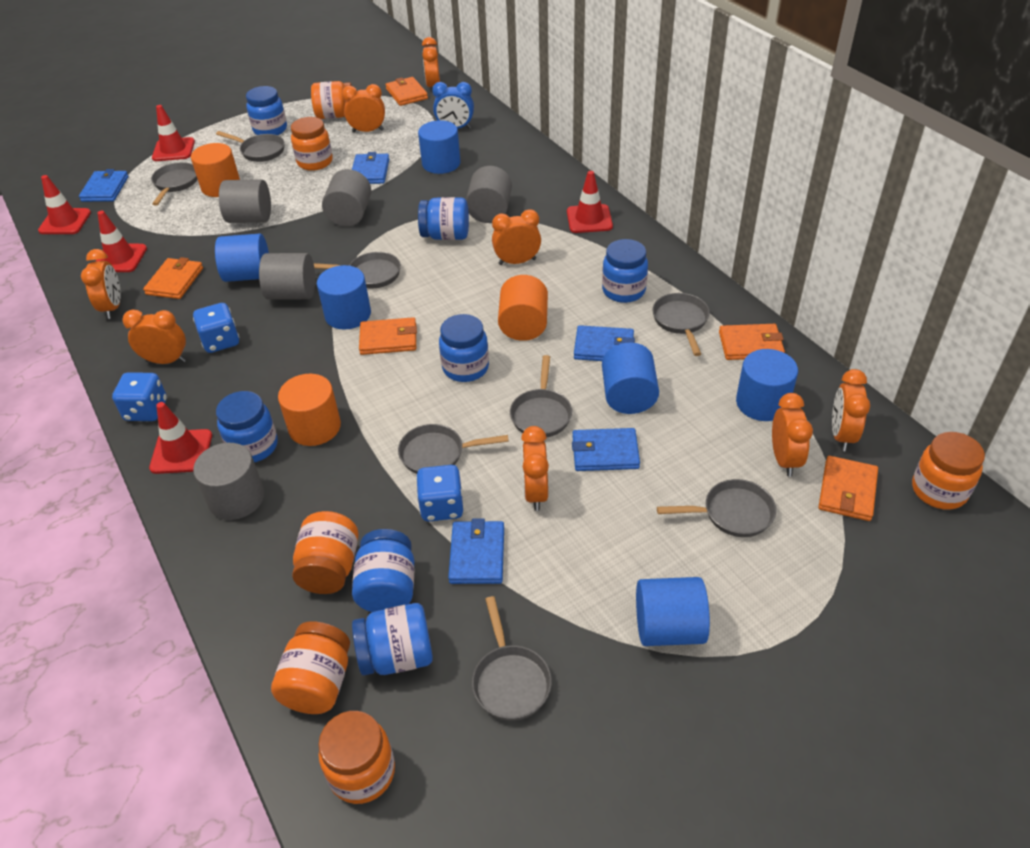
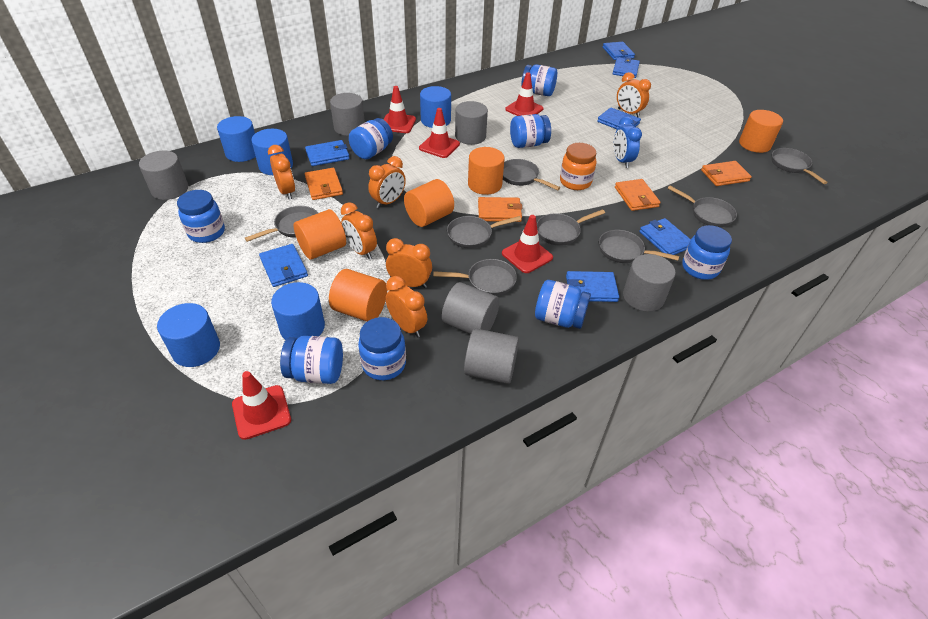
blue cylinder: [215,234,269,282] [317,265,371,330] [418,120,460,174] [602,343,659,414] [636,577,710,646] [736,349,798,421] = 6 -> [157,303,220,367] [217,116,256,162] [251,129,293,175] [271,282,325,340] [420,86,451,128] = 5
blue dice: [112,372,167,421] [193,303,239,353] [416,465,463,522] = 3 -> none = 0
blue jar: [216,391,278,462] [246,86,287,135] [352,529,414,612] [352,603,433,676] [418,197,469,240] [439,314,489,382] [602,239,648,303] = 7 -> [177,190,225,243] [280,336,343,384] [349,118,393,159] [358,317,406,380] [510,114,551,148] [521,64,557,96] [535,280,591,329] [682,225,732,280] = 8
blue wallet: [79,169,129,202] [352,152,389,184] [448,518,504,584] [572,428,640,471] [574,325,635,361] = 5 -> [259,244,308,287] [305,140,350,166] [566,271,619,302] [597,107,641,129] [603,42,635,60] [613,57,640,78] [639,218,691,255] = 7
grey cylinder: [193,443,264,520] [219,179,271,223] [259,253,315,300] [322,169,371,226] [466,166,512,223] = 5 -> [139,151,188,200] [330,93,365,136] [442,282,499,334] [455,101,488,145] [464,328,519,384] [623,254,676,312] = 6
orange clock: [81,249,121,319] [122,309,186,364] [342,84,385,133] [422,37,440,93] [492,209,541,265] [521,426,549,511] [772,393,813,476] [832,369,870,451] = 8 -> [268,145,295,199] [341,202,377,259] [368,156,406,208] [385,276,427,337] [386,238,432,288] [617,72,651,117] = 6
orange cylinder: [191,143,240,197] [278,374,341,446] [498,275,548,341] = 3 -> [294,209,346,260] [329,269,387,321] [404,179,454,227] [468,147,505,195] [739,110,783,153] = 5
orange jar: [271,621,350,714] [291,117,333,171] [292,511,358,594] [311,81,352,119] [318,711,395,804] [912,432,985,510] = 6 -> [560,143,596,190] = 1
orange wallet: [143,257,203,299] [359,317,417,355] [385,77,428,106] [719,324,785,360] [819,456,878,521] = 5 -> [305,168,343,200] [478,197,523,222] [615,179,661,211] [701,161,752,186] = 4

